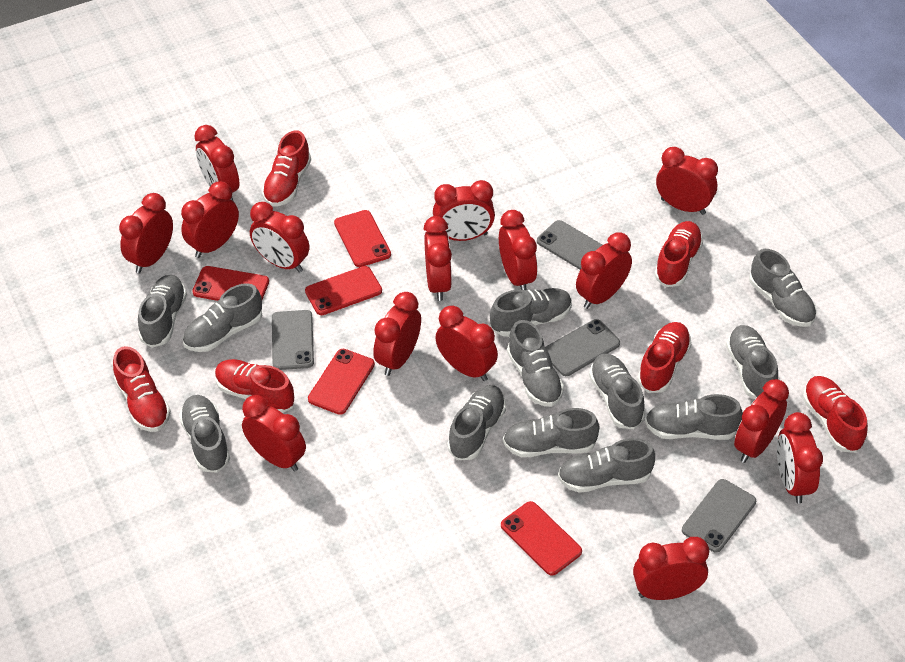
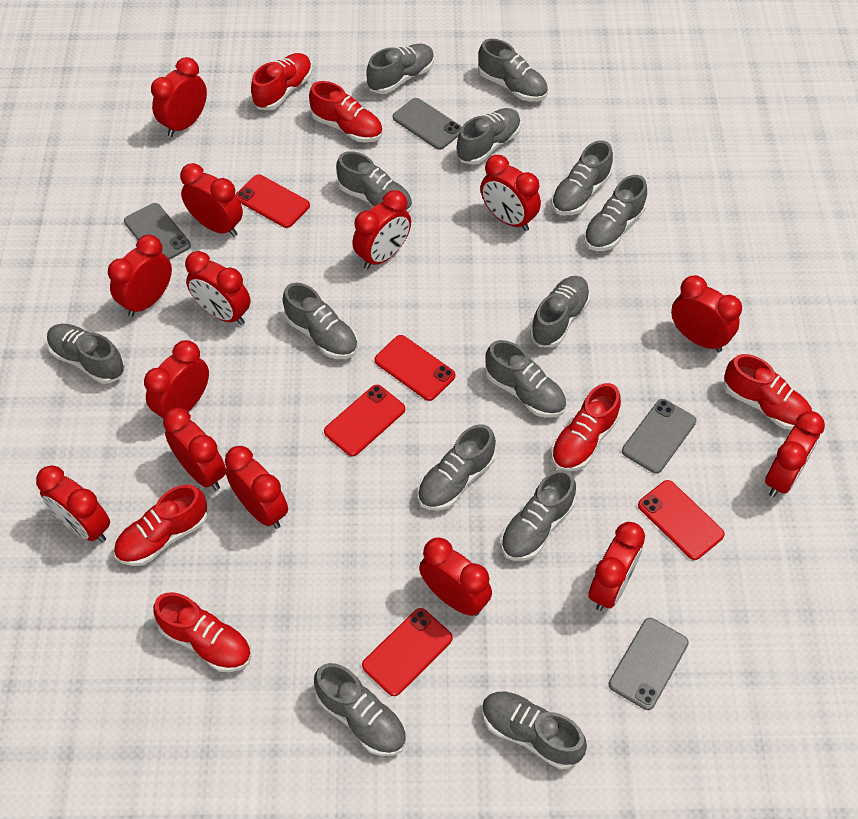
grey shoe: [138,275,187,348] [179,395,230,473] [183,283,262,352] [447,385,506,460] [490,288,572,337] [503,408,600,457] [507,320,564,407] [558,438,655,493] [589,354,645,429] [645,394,743,440] [726,325,778,399] [749,249,817,327] = 12 -> [47,324,125,384] [283,283,358,359] [314,663,406,756] [336,151,412,213] [366,44,434,94] [418,424,496,511] [456,108,521,165] [478,39,548,101] [482,691,587,769] [485,340,566,418] [501,469,576,561] [530,276,590,347] [551,141,613,215] [584,175,647,251] = 14
red clock: [119,193,173,273] [181,181,239,258] [194,125,240,201] [242,395,306,472] [250,202,309,273] [373,292,421,376] [424,216,452,301] [433,180,495,241] [435,306,498,381] [499,210,537,290] [576,232,632,309] [633,537,709,600] [656,147,718,215] [734,379,789,463] [777,412,823,504] = 15 -> [36,465,110,542] [108,235,172,317] [144,340,209,419] [151,57,207,137] [163,408,226,490] [180,163,243,237] [185,251,251,325] [225,446,288,529] [352,190,411,269] [419,537,492,616] [480,155,541,231] [589,522,645,611] [671,275,742,352] [765,411,825,497] = 14

